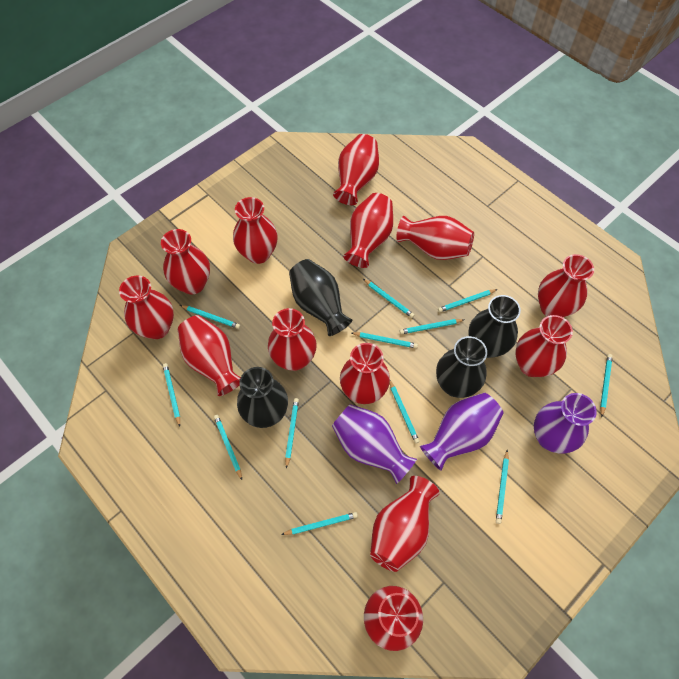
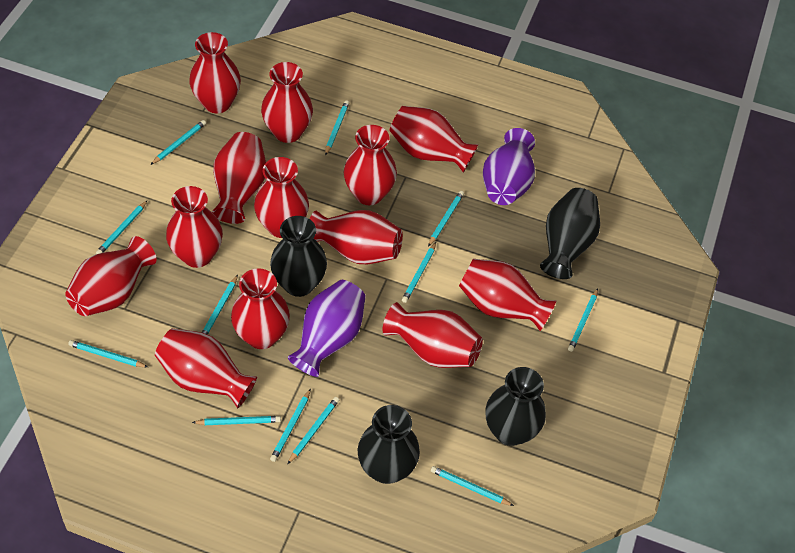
purple vase: [332,404,417,484] [420,393,503,471] [534,393,597,454] = 3 -> [288,280,366,377] [483,128,535,205] = 2

